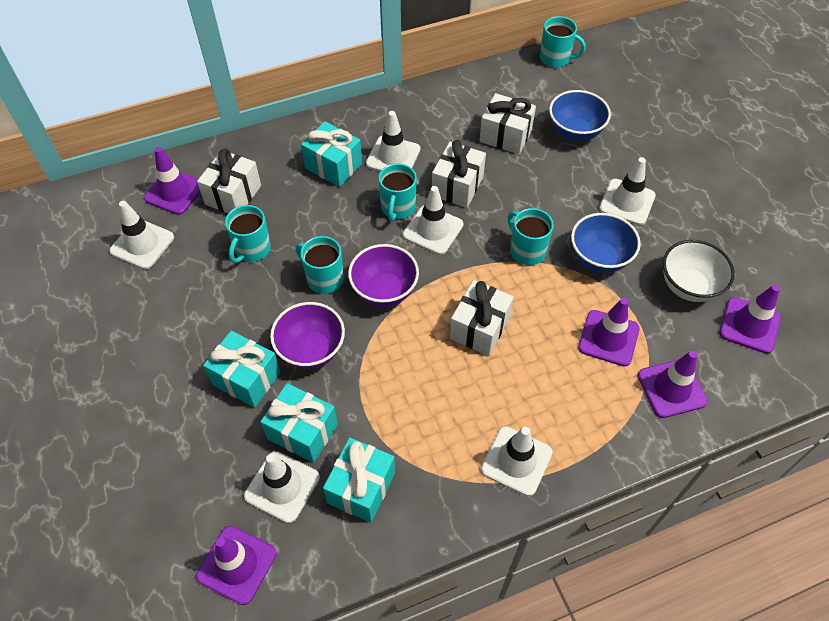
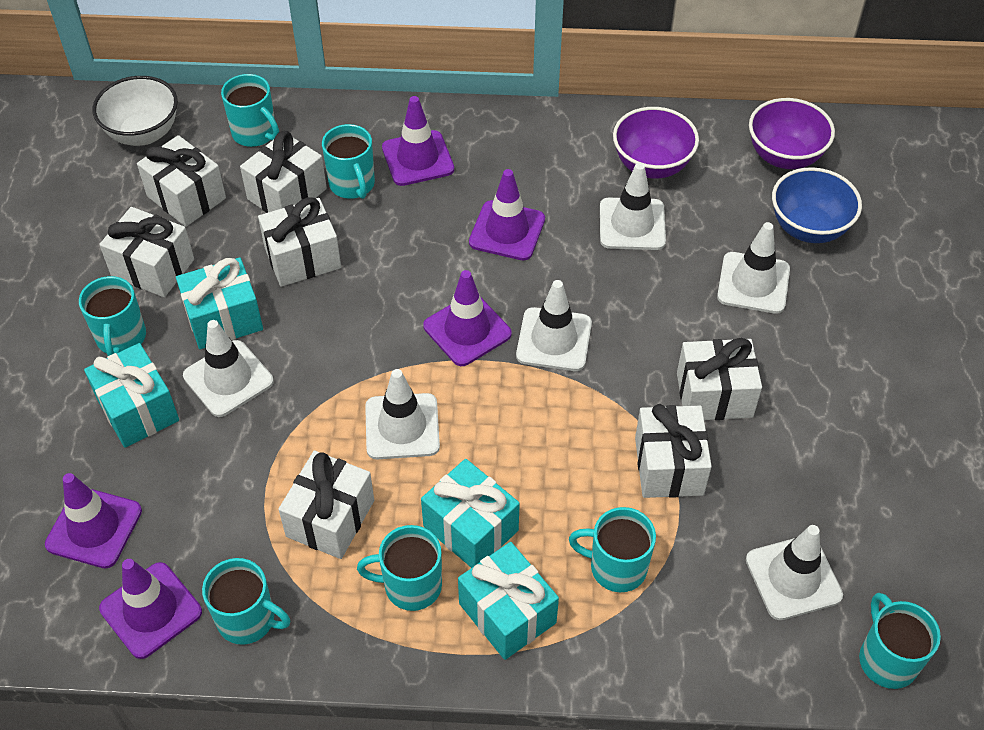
blue bowl: [549,90,611,142] [571,213,641,273] = 2 -> [772,167,862,243] = 1
turquoise mug: [225,205,271,263] [296,236,344,294] [379,163,417,221] [508,208,554,265] [540,16,586,68] = 5 -> [79,276,146,356] [202,558,290,645] [221,74,279,147] [322,124,375,199] [357,525,442,611] [569,507,656,592] [859,593,941,689] = 7
white gift: [197,148,261,213] [432,140,486,208] [450,280,514,356] [479,93,536,154] = 4 -> [99,207,194,297] [137,135,226,227] [240,131,327,213] [258,197,341,287] [278,451,374,559] [635,404,712,498] [677,338,762,420] = 7

